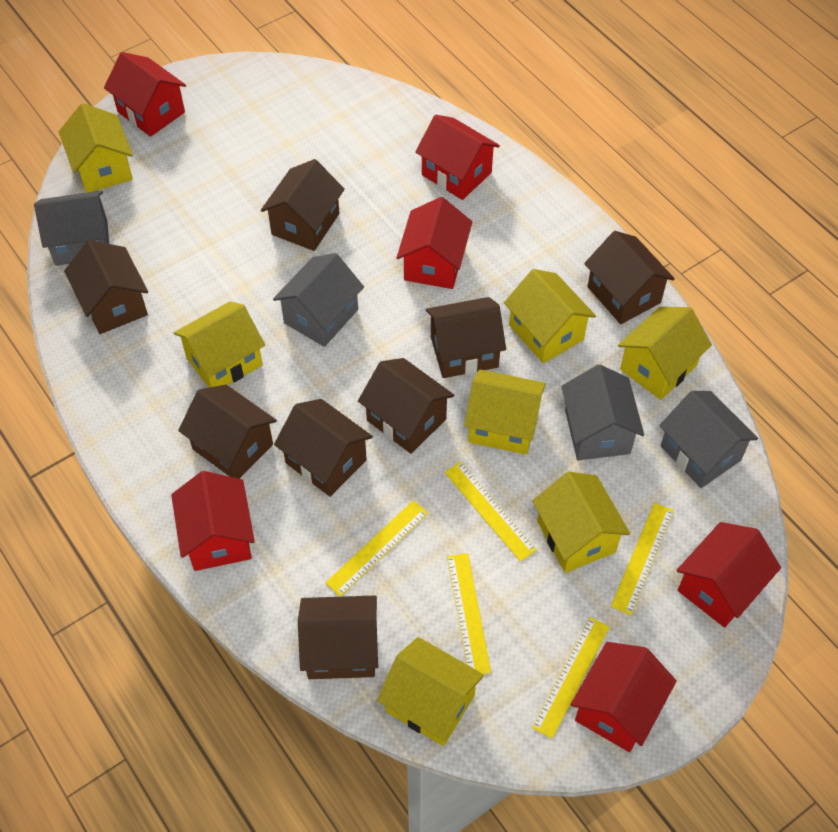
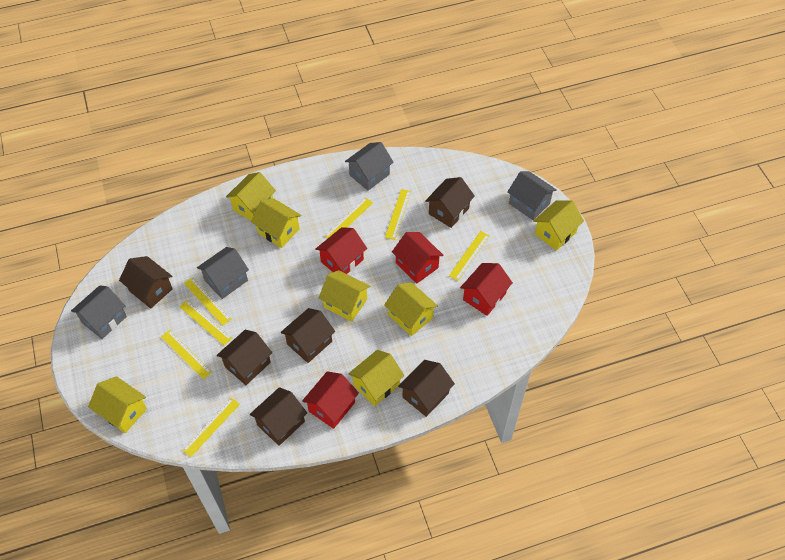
brown house: [64,240,148,334] [178,385,277,479] [261,159,345,251] [274,399,373,497] [298,596,378,679] [358,358,454,454] [426,297,506,378] [584,231,675,324] = 8 -> [119,256,172,309] [217,330,272,385] [250,387,307,446] [280,308,335,363] [398,360,455,417] [425,177,475,228] = 6
red house: [104,52,186,137] [171,471,255,571] [397,197,472,289] [415,115,500,200] [571,642,677,752] [677,522,781,628] = 6 -> [302,372,359,429] [316,227,367,274] [392,232,444,284] [460,263,513,316] = 4
yellow ruler: [325,501,428,597] [444,462,537,562] [447,553,491,674] [532,617,610,739] [611,503,674,615] = 5 -> [161,330,212,380] [179,299,232,346] [182,398,240,457] [184,277,231,326] [325,197,373,238] [385,189,411,240] [449,231,489,281] = 7

